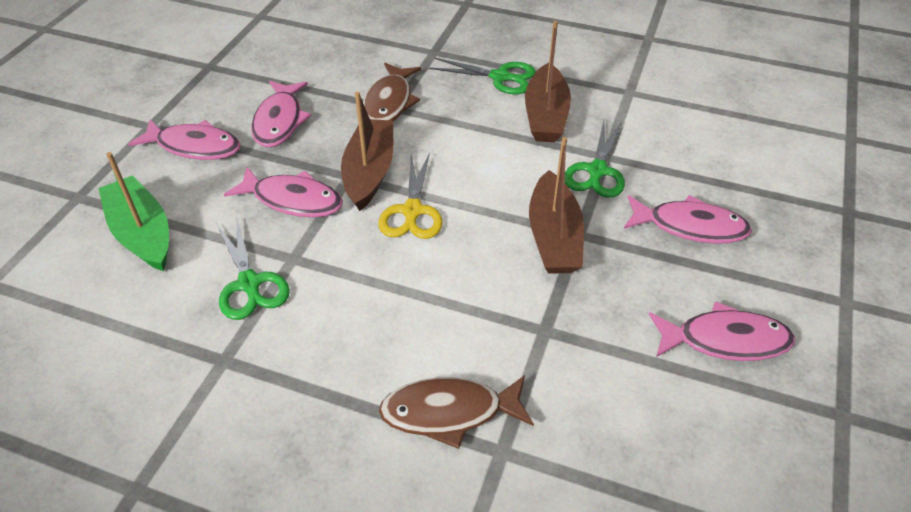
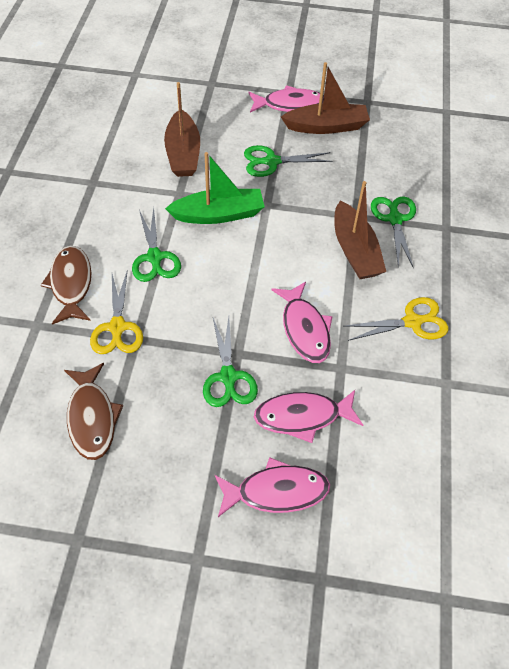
green scissors: [217,216,290,320] [429,57,536,94] [565,121,625,198] = 3 -> [132,208,181,282] [203,317,258,407] [244,145,333,177] [371,197,416,268] = 4
pink fish: [128,119,241,160] [224,167,343,217] [251,81,312,148] [624,195,752,244] [649,301,795,361] = 5 -> [215,457,330,517] [248,85,324,112] [254,390,363,443] [271,282,333,363] = 4
yellow scissors: [378,152,443,239] = 1 -> [90,269,143,354] [343,297,448,341] = 2

